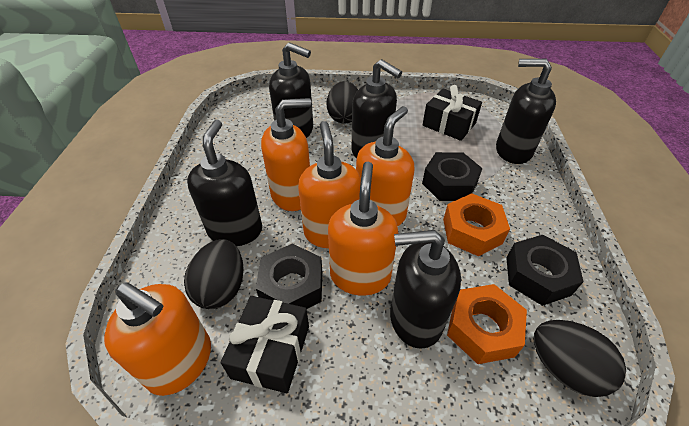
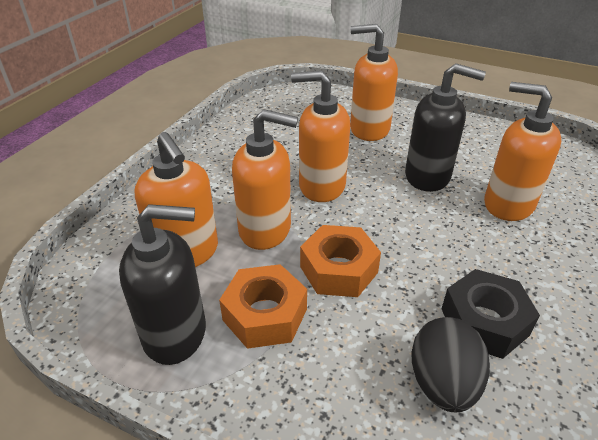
black egg: [184,239,244,309] [327,81,358,124] [534,320,626,397] = 3 -> [411,317,490,412] = 1
black gift: [221,296,309,393] [423,85,482,141] = 2 -> none = 0
black nut: [256,244,322,309] [422,152,483,201] [506,235,584,306] = 3 -> [442,269,540,359] = 1
black soap dispenser: [187,120,262,246] [269,42,313,138] [352,59,402,158] [390,230,461,349] [496,59,556,164] = 5 -> [119,204,206,365] [405,63,486,192] = 2

